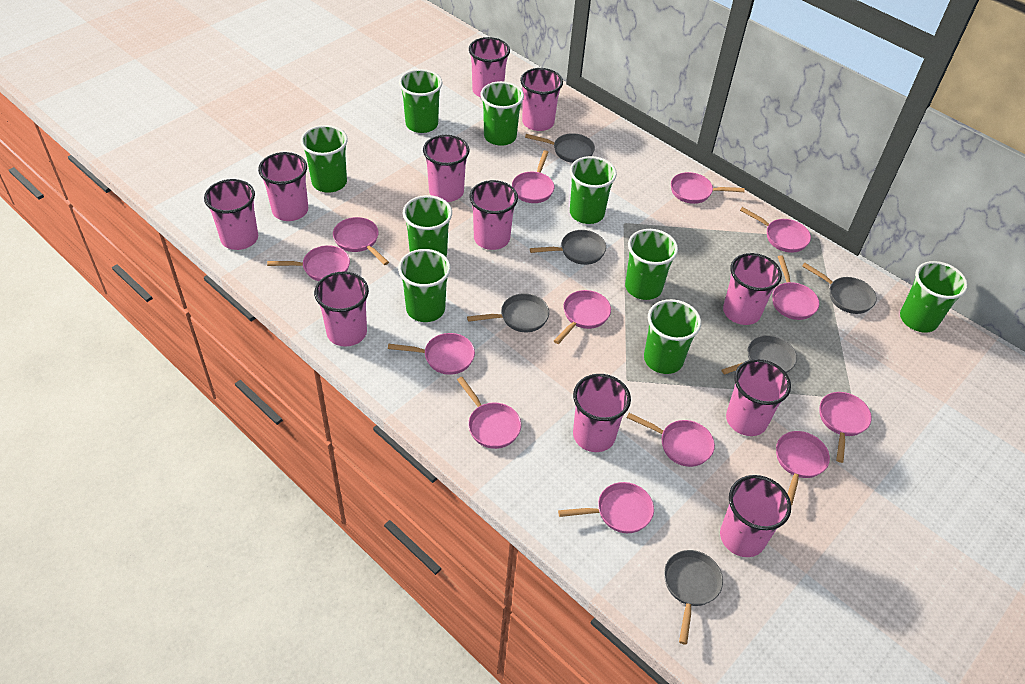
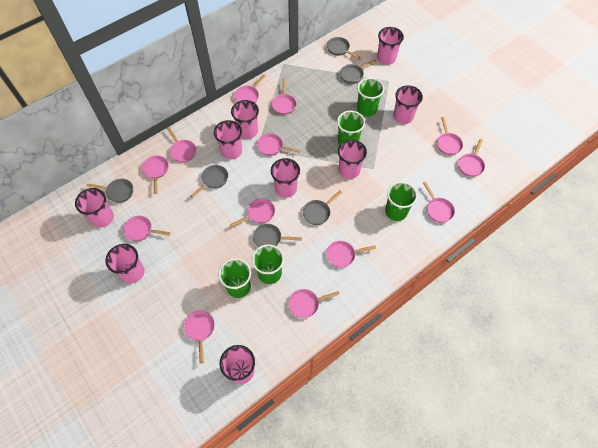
green cup: [301,125,348,193] [398,249,451,322] [399,69,442,133] [402,195,452,256] [480,81,524,146] [570,156,617,224] [625,229,678,300] [644,299,701,374] [900,261,968,332] = 9 -> [218,258,251,298] [252,244,284,284] [337,111,365,145] [357,78,384,116] [385,182,418,221] = 5
pink cup: [204,179,258,250] [258,152,308,221] [314,272,369,347] [423,135,470,202] [469,37,510,97] [470,180,518,250] [520,68,563,131] [573,374,631,452] [720,475,791,557] [723,253,782,325] [726,359,791,436] = 11 -> [75,188,114,227] [105,244,144,283] [214,120,242,159] [220,345,255,384] [231,100,259,139] [271,158,300,198] [338,140,367,179] [377,27,404,65] [393,85,423,124] = 9

